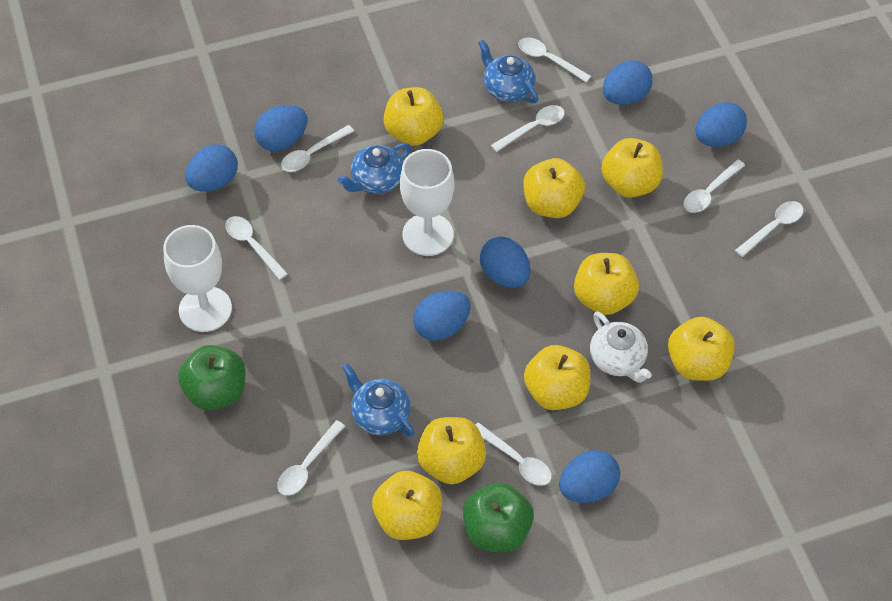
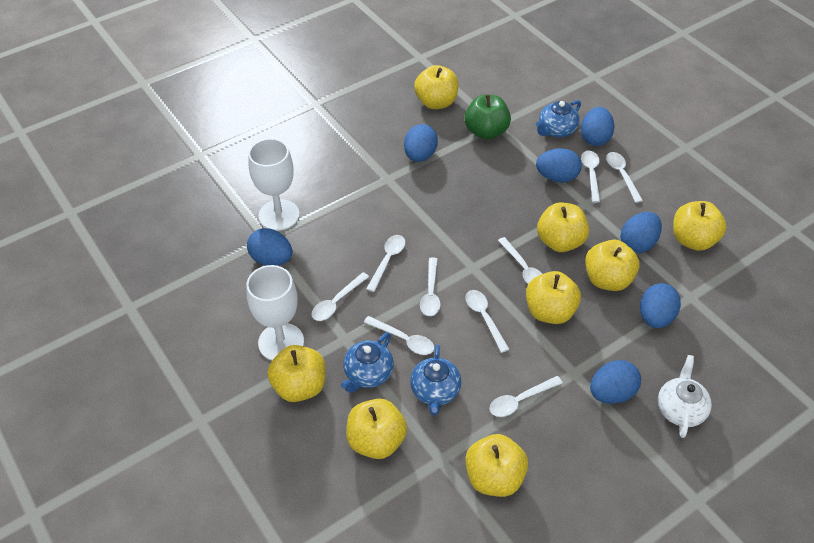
green apple: [178,345,245,410] [463,483,534,552] = 2 -> [465,94,511,140] = 1
white spoon: [225,216,288,280] [277,420,345,496] [281,125,354,172] [475,422,552,486] [491,105,564,152] [519,38,591,82] [684,160,745,213] [735,201,804,257] = 8 -> [311,272,369,321] [364,316,434,355] [366,235,405,292] [420,257,441,316] [465,290,510,353] [490,376,563,417] [498,237,542,284] [581,151,600,203] [606,152,643,203] = 9

